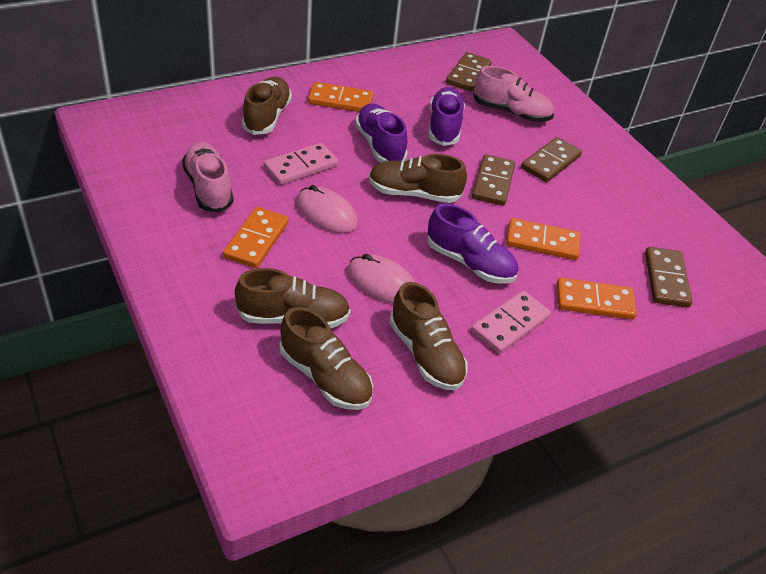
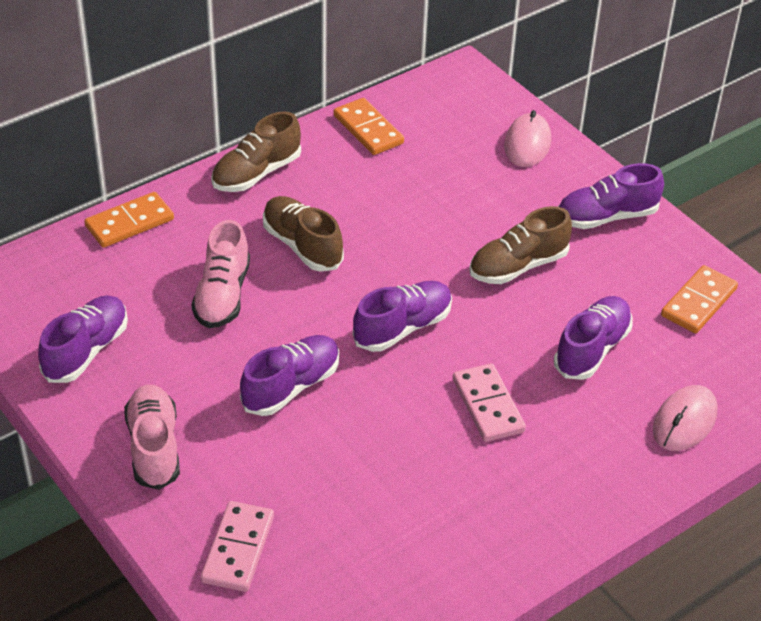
brown domino: [446,52,492,91] [472,154,515,206] [521,137,582,182] [645,247,692,308] = 4 -> none = 0
brown shoe: [235,268,351,328] [242,77,292,135] [280,307,373,410] [369,154,467,203] [389,282,468,390] = 5 -> [211,111,301,192] [263,196,344,272] [469,206,572,284] = 3
orange domino: [223,207,289,268] [308,82,374,112] [506,218,581,260] [557,278,637,320] = 4 -> [85,192,174,248] [334,98,404,155] [661,265,738,333] = 3
purple shoe: [355,103,408,163] [427,204,518,283] [429,87,465,146] = 3 -> [38,295,128,383] [240,335,339,416] [353,281,452,352] [554,296,633,380] [558,163,664,229] = 5

